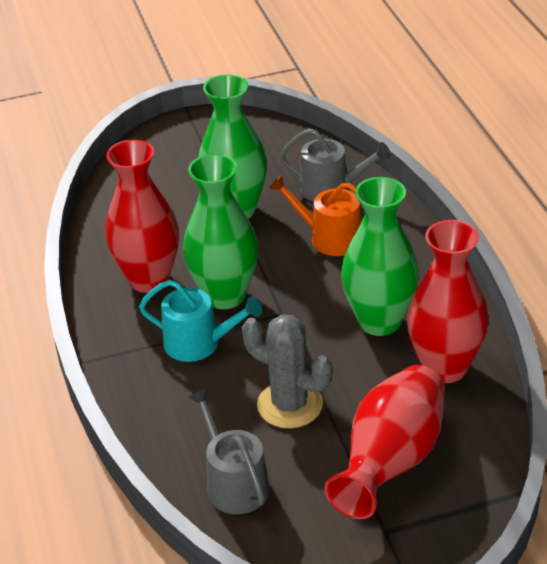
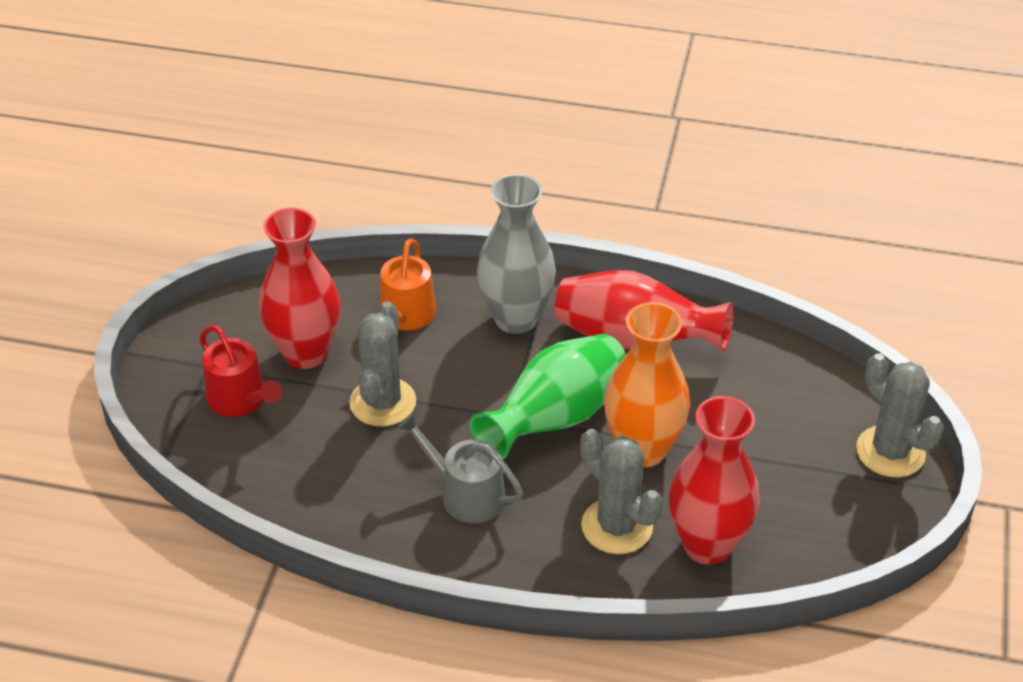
green vase: [183,154,258,309] [199,74,267,219] [341,177,419,336] = 3 -> [470,334,626,459] = 1
grey cactus: [242,314,333,428] = 1 -> [349,301,416,427] [580,429,663,554] [856,353,944,477] = 3
grey vase: none = 0 -> [477,174,556,334] = 1
grey watering can: [188,388,270,514] [280,128,391,202] = 2 -> [397,413,523,523] = 1
orange vase: none = 0 -> [604,302,690,467] = 1
red watering can: none = 0 -> [200,325,282,417] = 1
turquoise watering can: [139,280,262,362] = 1 -> none = 0

